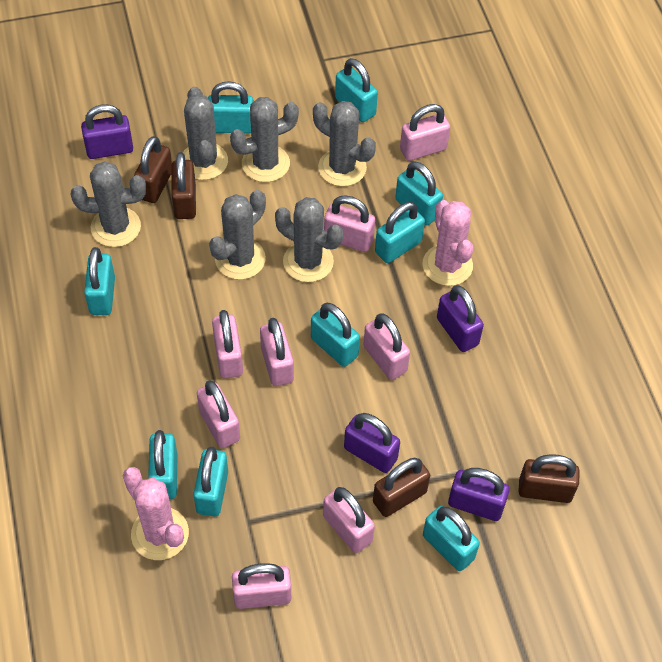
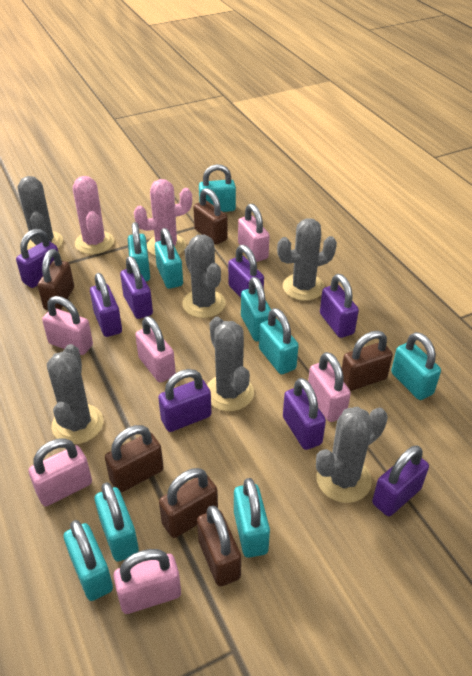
brown padlock: [134,136,172,203] [171,152,196,219] [373,458,430,517] [518,454,580,503] = 4 -> [38,249,74,310] [105,425,164,492] [159,468,218,538] [193,188,228,245] [197,506,241,586] [342,331,393,391] = 6
pink padlock: [197,380,240,448] [212,310,243,379] [232,563,291,609] [260,318,294,386] [323,487,375,553] [324,195,375,252] [363,313,410,380] [400,104,450,161] = 8 -> [28,438,92,506] [42,296,93,355] [113,549,181,614] [135,316,176,383] [238,204,269,262] [308,352,351,422] = 6
purple padlock: [81,104,133,159] [344,413,400,473] [437,285,484,352] [448,468,510,521] = 4 -> [16,229,58,288] [90,273,122,337] [120,256,153,319] [158,369,211,432] [228,245,264,298] [283,378,326,450] [320,274,359,338] [372,446,429,516] = 8

